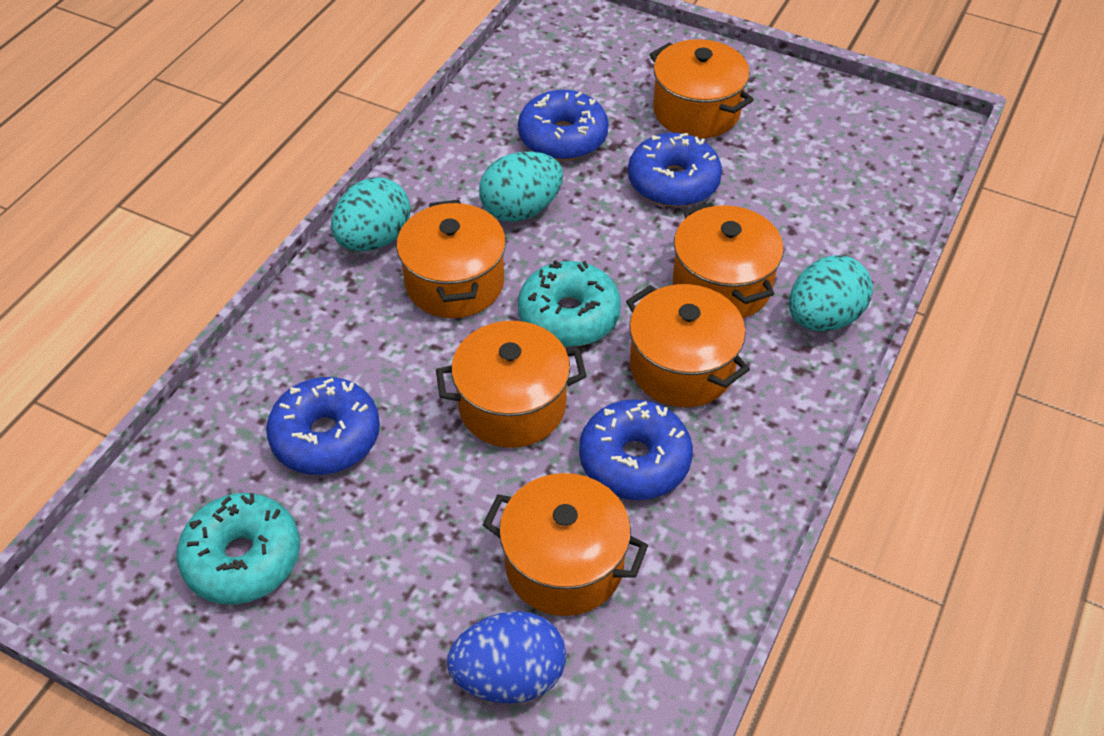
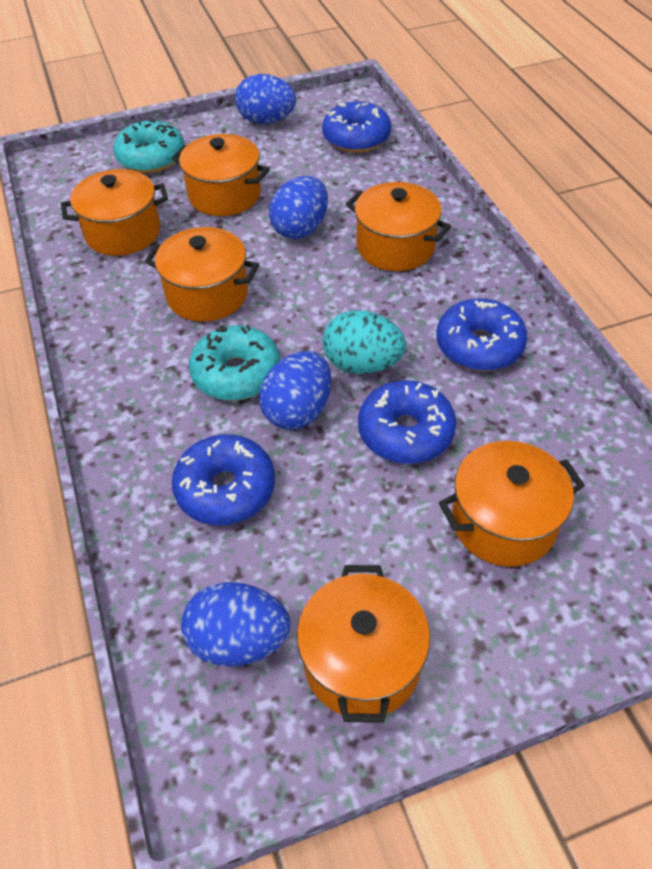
blue egg: [447,611,566,704] = 1 -> [181,582,290,667] [235,74,296,124] [259,351,331,430] [269,176,328,239] = 4
turquoise egg: [331,178,410,251] [479,151,563,222] [789,255,873,331] = 3 -> [322,310,406,374] = 1

